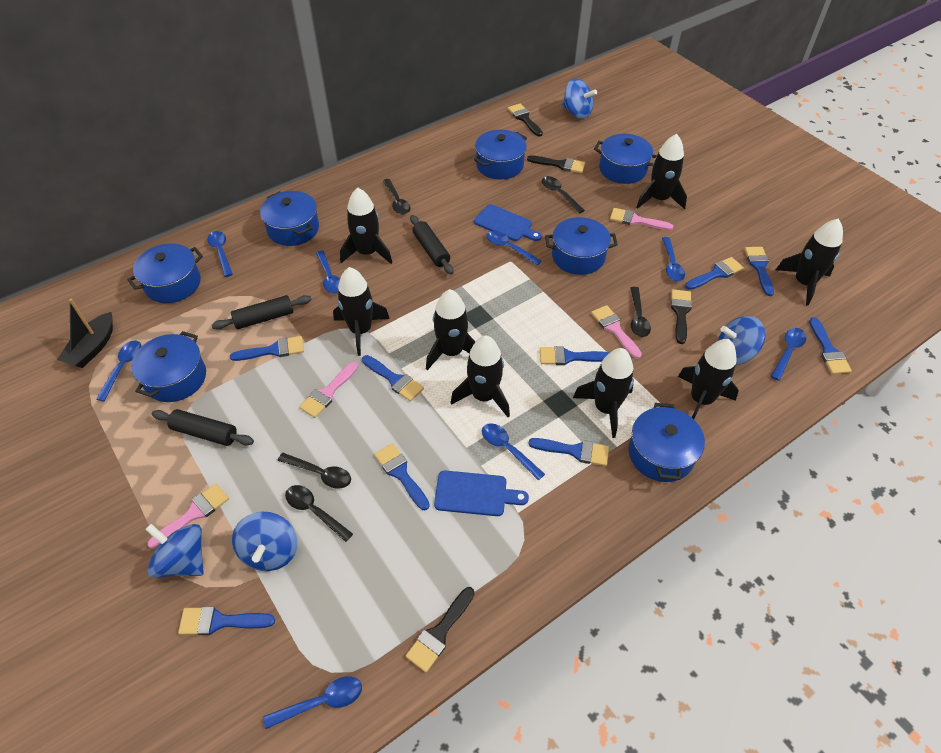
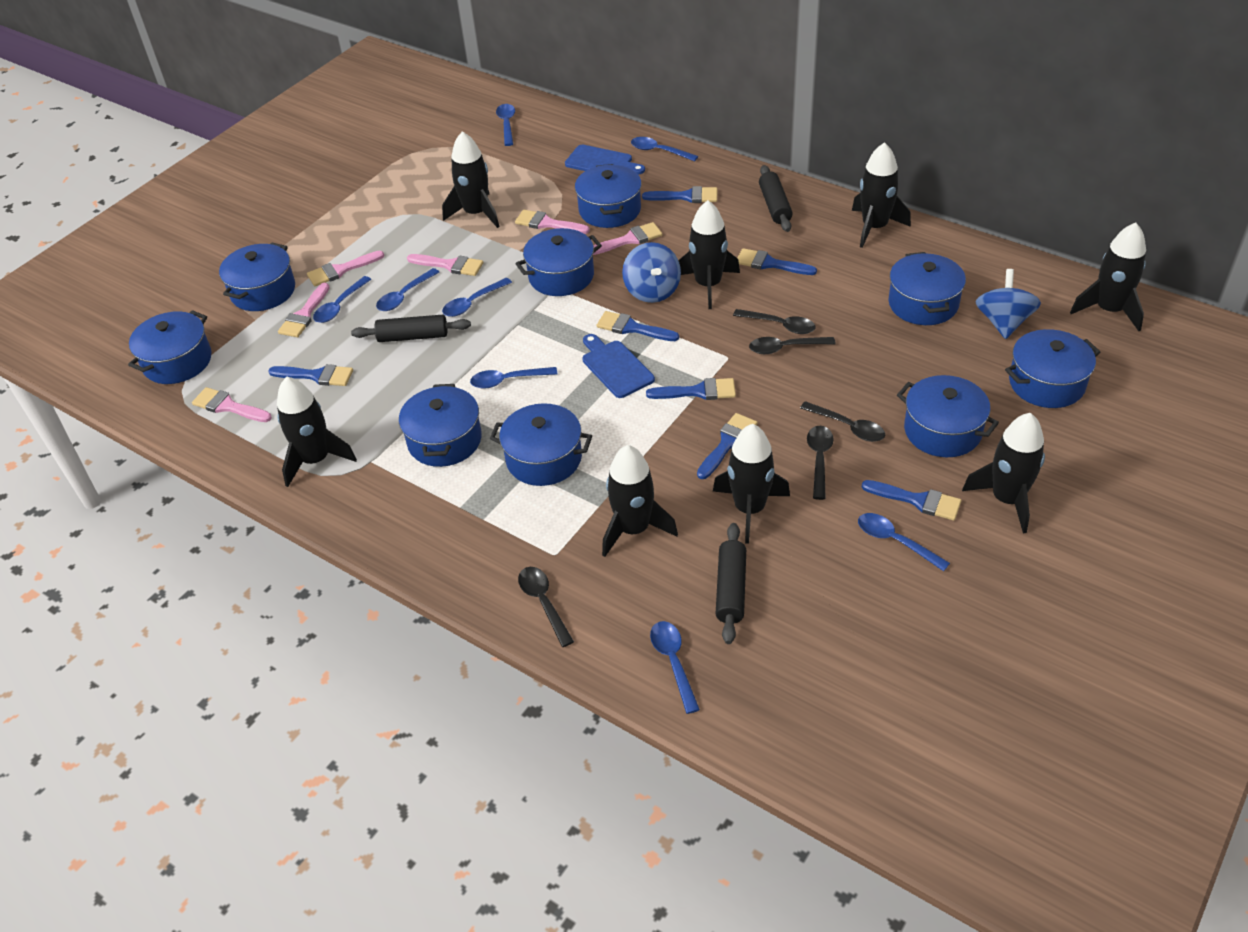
black boat: [57,299,113,368] = 1 -> none = 0
black brush: [406,587,474,672] [508,104,543,136] [527,155,585,173] [671,289,692,344] = 4 -> none = 0
blue brush: [178,606,275,635] [230,336,304,361] [362,355,424,401] [374,443,430,510] [529,438,609,466] [540,346,609,365] [685,257,744,290] [745,247,774,296] [809,317,852,374] = 9 -> [268,364,353,386] [596,311,679,341] [642,186,717,203] [646,378,736,400] [697,413,757,479] [737,248,817,275] [862,480,961,521] = 7
blue pot: [127,243,203,303] [131,331,206,402] [260,191,319,246] [474,130,527,179] [545,217,618,275] [594,134,657,184] [628,403,705,482] = 7 -> [128,310,212,384] [219,242,295,311] [399,384,482,467] [490,403,592,486] [516,228,602,296] [575,164,642,228] [889,252,966,325] [897,375,999,457] [1005,329,1100,408] = 9
blue spinning top: [145,524,204,578] [232,512,297,571] [562,78,597,119] [718,316,766,365] = 4 -> [622,242,681,303] [976,269,1041,339] = 2
pink brush: [147,484,229,549] [299,362,358,418] [591,305,642,359] [610,208,673,230] = 4 -> [192,387,272,422] [278,283,330,337] [307,250,385,286] [407,254,483,276] [515,210,590,234] [593,222,662,255] = 6

